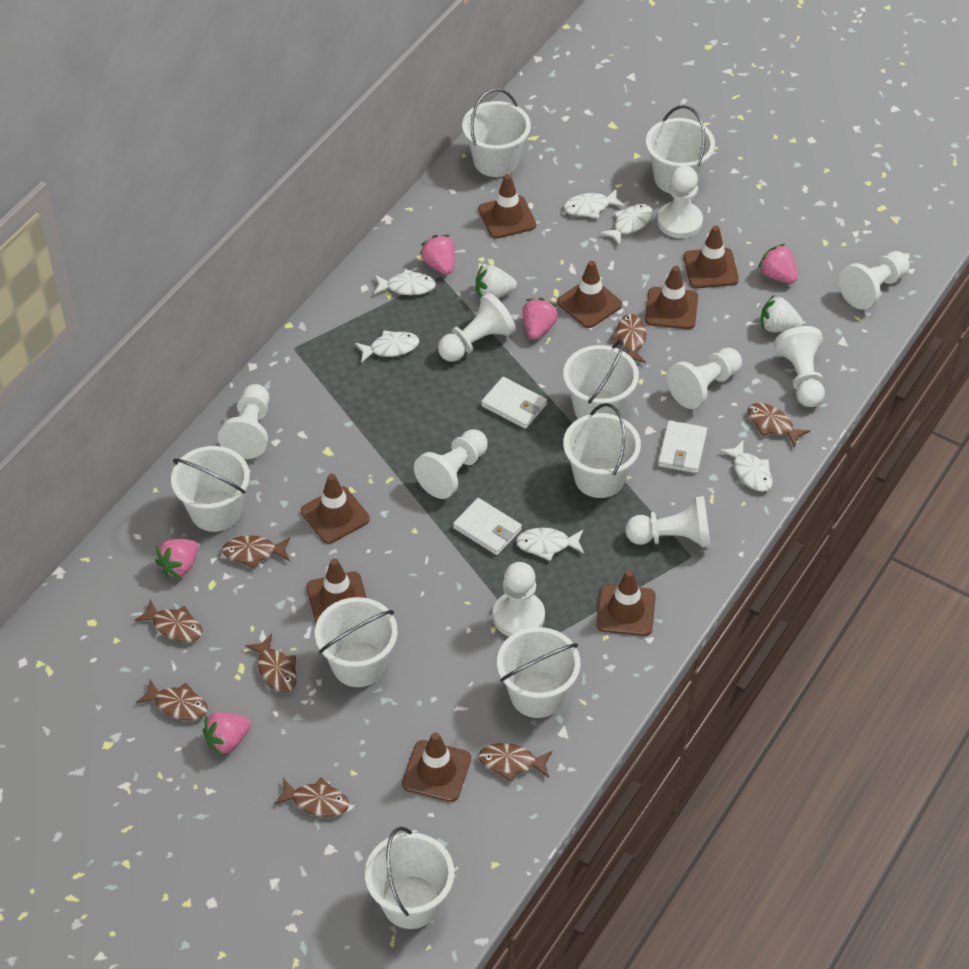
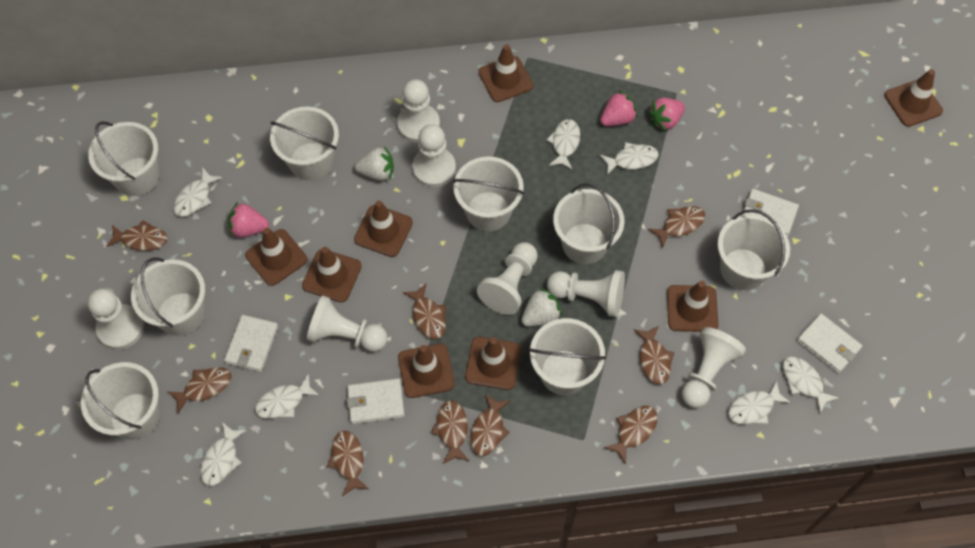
brown fish: [134,599,203,642] [136,680,208,721] [222,535,290,569] [245,634,297,692] [274,778,349,817] [478,743,553,782] [610,314,646,363] [747,403,810,448] = 8 -> [106,220,168,251] [167,367,232,413] [327,431,369,496] [403,283,446,339] [431,400,469,464] [470,394,511,456] [604,406,658,464] [634,326,675,385] [648,206,705,248] = 9
pink strawberry: [155,539,198,579] [203,712,251,756] [420,235,455,275] [522,298,558,340] [758,244,798,283] = 5 -> [228,202,269,237] [600,90,638,126] [648,98,685,132] = 3
white fish: [355,330,419,363] [374,269,436,295] [516,528,584,561] [564,189,625,218] [600,204,653,246] [720,441,773,492] = 6 -> [174,167,222,217] [200,422,247,486] [255,373,320,419] [546,119,580,170] [600,142,659,175] [728,380,791,424] [782,356,839,413] = 7
white pawn: [218,384,269,459] [414,429,488,499] [438,293,516,362] [493,562,545,637] [625,496,710,548] [657,166,703,238] [667,348,742,409] [774,326,825,407] [839,251,909,310] = 9 -> [87,288,144,349] [307,296,388,352] [397,79,440,143] [412,124,456,188] [477,242,538,315] [547,270,625,317] [681,327,746,408] = 7
white wallet: [453,498,522,555] [481,377,547,429] [658,420,707,473] = 3 -> [224,315,278,372] [347,378,405,424] [742,189,799,237] [797,313,862,374] = 4

